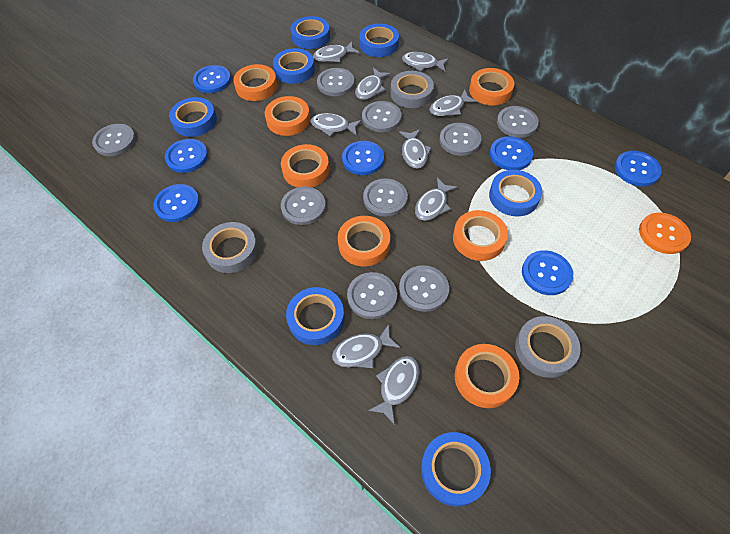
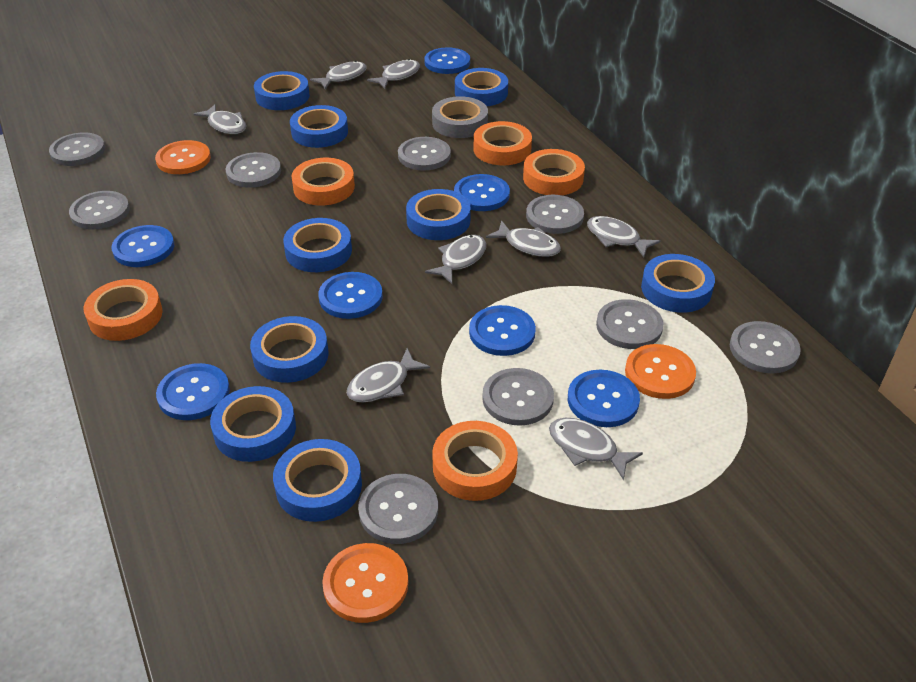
blue tape: [169,97,217,137] [273,48,315,84] [286,287,344,345] [291,16,330,49] [359,23,399,57] [421,432,491,507] [489,170,542,216] = 7 -> [210,386,296,462] [250,316,329,383] [254,71,310,110] [273,439,362,522] [283,218,352,272] [290,105,348,148] [406,189,470,240] [455,68,508,106] [641,254,715,313] = 9
grey fish: [311,113,362,136] [313,42,359,62] [332,324,400,368] [355,68,391,100] [368,356,419,425] [399,129,432,169] [402,52,449,71] [415,178,457,221] [430,90,477,116] = 9 -> [194,104,246,134] [310,61,367,90] [347,348,430,403] [367,59,420,89] [425,235,486,284] [486,220,561,257] [549,418,643,480] [587,216,660,257] = 8
grey tape: [202,222,258,273] [391,71,434,108] [515,316,581,378] = 3 -> [432,96,488,138] = 1
orange button: [639,213,691,254] = 1 -> [155,140,211,174] [322,543,408,623] [625,344,696,399] = 3
orange tape: [233,64,277,101] [265,96,310,136] [281,144,329,187] [338,216,390,266] [453,210,508,261] [455,344,519,408] [469,68,514,105] = 7 -> [84,279,163,341] [292,158,355,206] [432,421,518,501] [474,121,532,165] [523,149,585,195] = 5

